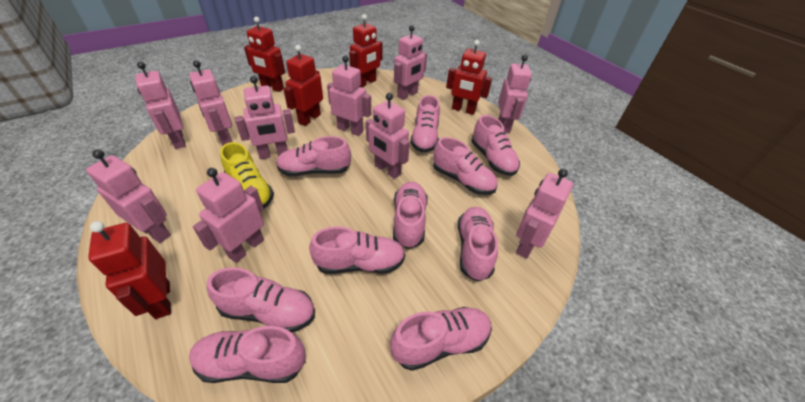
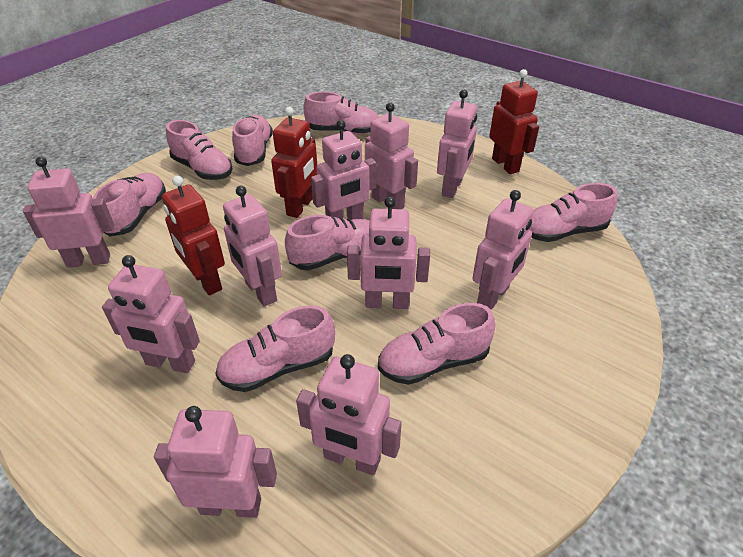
pink shoe: [189,326,306,383] [207,267,315,332] [276,136,351,176] [309,227,405,274] [390,307,492,371] [393,181,428,249] [410,95,440,153] [433,137,498,195] [458,207,498,282] [471,115,520,176] = 10 -> [93,173,166,236] [166,120,233,180] [215,305,335,392] [232,115,273,166] [285,215,370,270] [303,92,379,134] [378,303,495,385] [530,183,617,242] = 8
red robot: [88,221,171,319] [244,17,285,92] [283,45,323,126] [349,14,383,87] [446,40,492,115] = 5 -> [162,176,225,296] [271,107,317,218] [489,69,539,174] = 3
yellow shoe: [220,142,274,208] = 1 -> none = 0

